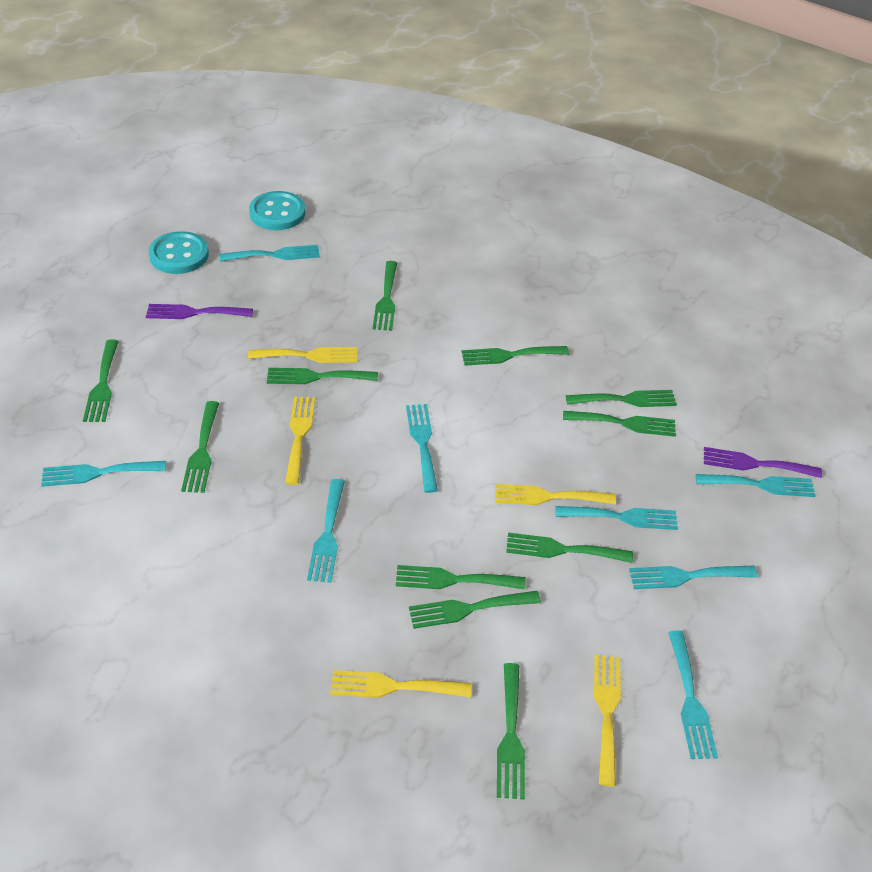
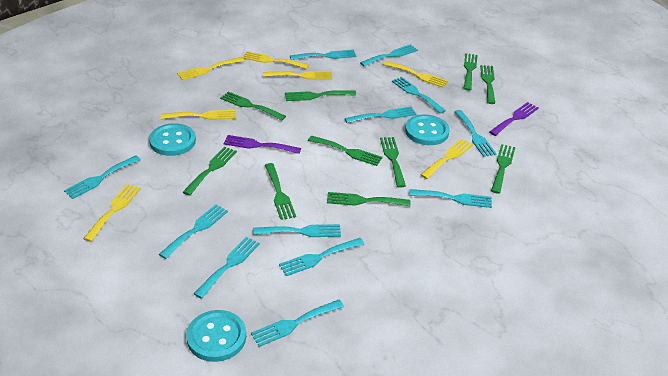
green fork: [83,340,119,422] [181,401,219,493] [267,368,378,384] [373,261,397,331] [396,565,526,589] [409,591,541,629] [462,346,569,366] [497,663,525,800] [506,533,633,563] [563,411,676,437] [566,390,677,407] = 11 -> [183,147,237,196] [220,92,286,120] [265,163,296,220] [285,90,356,101] [308,136,383,166] [327,192,410,206] [380,137,406,188] [463,53,478,90] [480,65,495,104] [491,144,515,194] = 10
turquoise button: [148,231,209,274] [249,191,305,230] = 2 -> [149,123,196,156] [186,310,246,362] [405,115,449,145] = 3
turquoise fork: [41,461,166,487] [219,245,320,262] [307,479,345,583] [406,404,438,493] [555,506,678,530] [629,566,757,589] [668,630,718,759] [696,474,816,497] = 8 -> [64,156,141,199] [159,204,228,259] [194,237,260,299] [251,299,344,347] [253,224,341,237] [279,238,364,276] [290,50,356,60] [345,106,416,123] [360,44,418,66] [392,77,446,114] [409,189,492,208] [454,110,497,157] = 12
yellow fork: [248,347,357,363] [285,397,315,485] [330,670,471,698] [495,484,616,505] [594,655,621,787] = 5 -> [83,184,141,242] [161,110,236,120] [177,57,244,80] [242,51,309,69] [263,71,332,80] [383,61,448,88] [421,139,473,179] = 7

